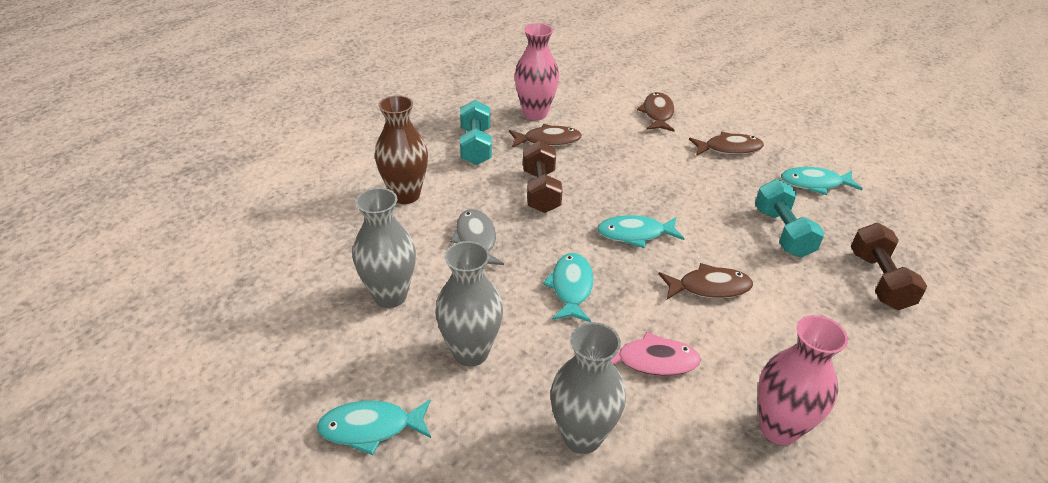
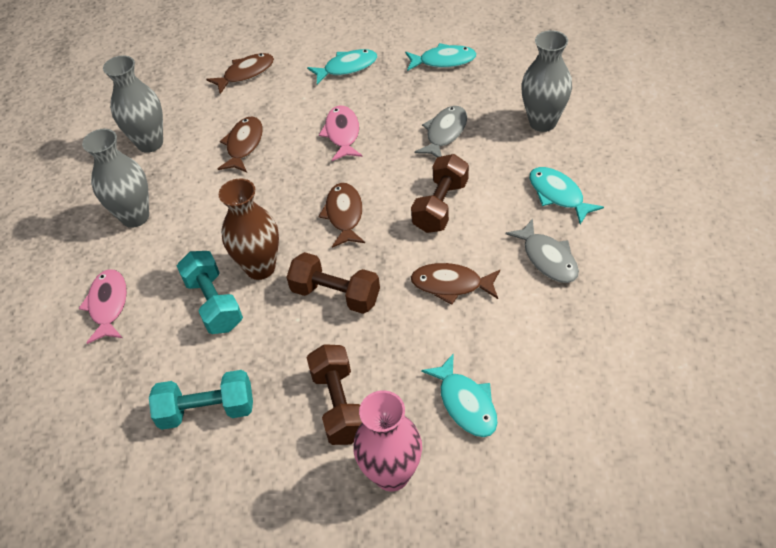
brown dumbbell: [523,141,563,213] [851,223,927,310] = 2 -> [286,252,380,314] [307,344,362,445] [411,154,469,233] = 3
grey fish: [450,209,504,265] = 1 -> [415,106,467,157] [505,218,579,283] = 2
pink fish: [611,331,701,376] = 1 -> [79,269,127,344] [319,106,362,161] = 2
pink vase: [514,23,559,120] [758,315,848,445] = 2 -> [353,390,422,492] = 1

